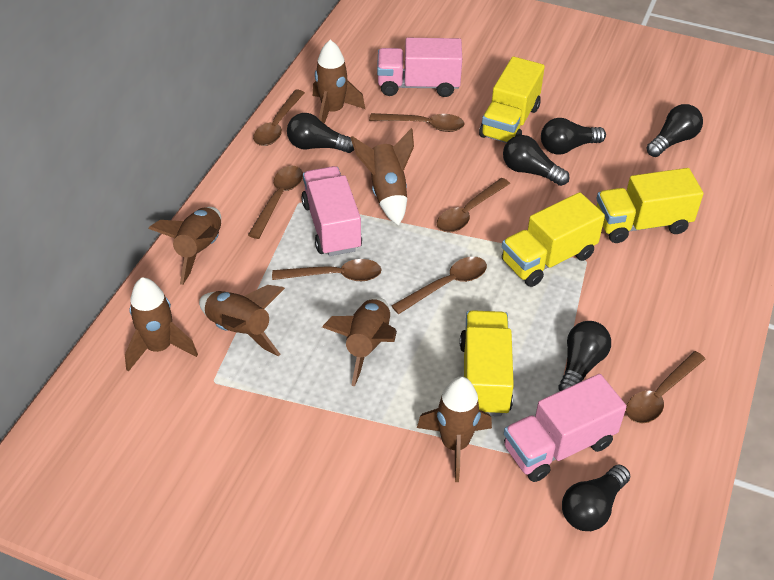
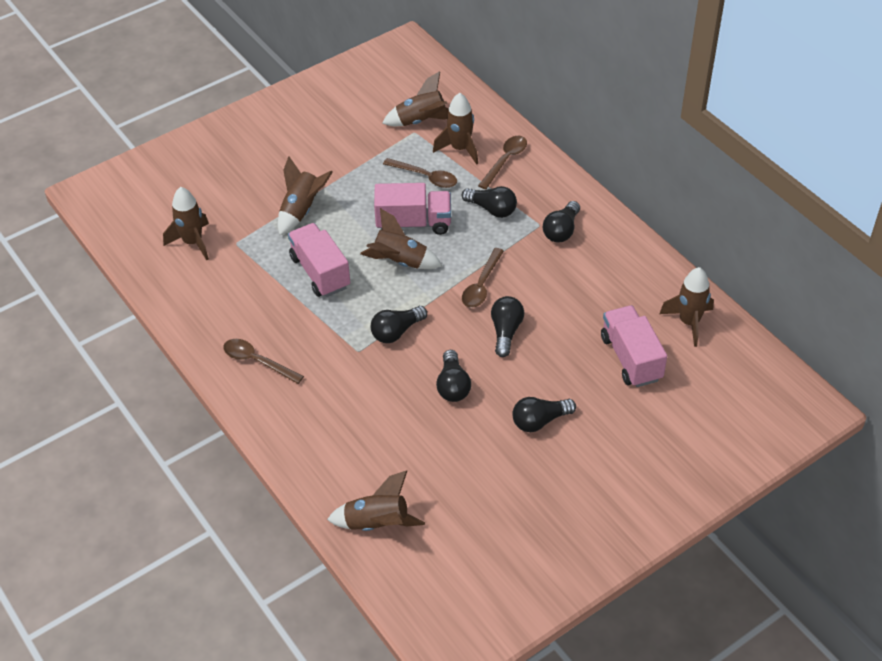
brown spoon: [248,166,303,239] [253,90,305,146] [272,259,382,281] [369,113,465,132] [391,257,487,314] [437,178,510,233] [626,351,705,423] = 7 -> [223,339,304,384] [383,158,457,188] [462,248,504,308] [478,136,527,189] = 4
yellow truck: [460,310,514,416] [479,56,545,143] [502,192,605,287] [596,168,704,243] = 4 -> none = 0

